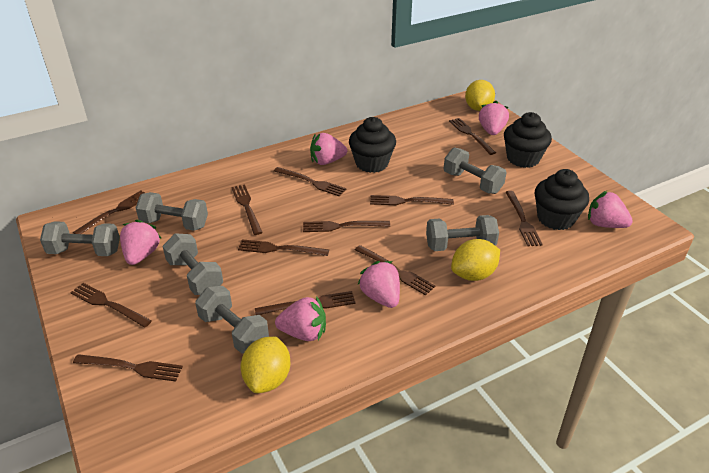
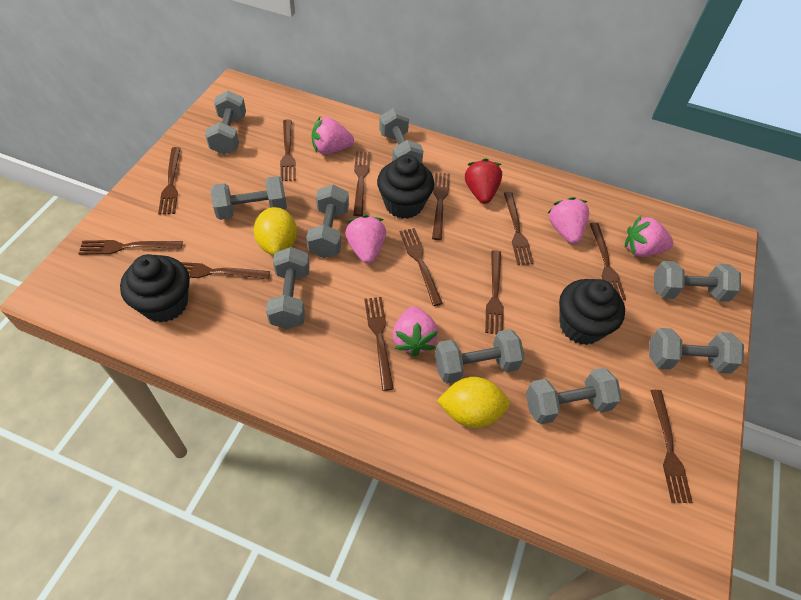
grey dumbbell: [40,221,120,256] [136,192,208,231] [163,233,223,295] [195,286,269,354] [426,215,499,251] [444,147,507,194] = 6 -> [205,91,246,155] [211,176,287,220] [266,247,310,329] [306,184,349,258] [379,108,423,163] [435,329,524,383] [526,368,622,424] [649,328,744,374] [654,261,741,302] = 9
pink strawberry: [120,220,162,265] [275,296,326,341] [310,133,347,165] [358,261,400,308] [479,101,509,135] [588,191,633,228] = 6 -> [312,117,354,154] [345,215,386,264] [393,306,438,357] [548,197,589,244] [625,215,674,257] = 5
red strawberry: none = 0 -> [465,158,502,204] = 1
yellow lemon: [241,337,290,393] [451,239,500,281] [465,80,495,111] = 3 -> [254,207,297,255] [437,377,510,428] = 2

